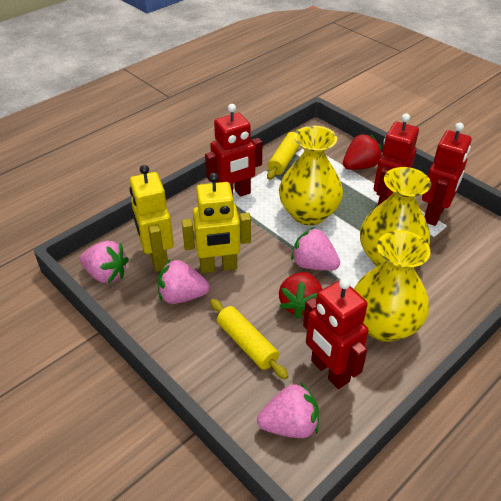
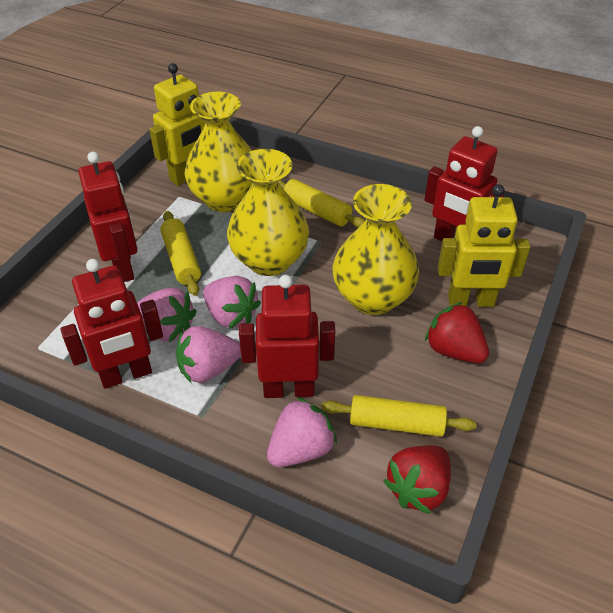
yellow rolling pin: [210,299,288,379] [267,128,301,180] = 2 -> [160,211,201,296] [279,179,365,228] [321,395,476,437] = 3

